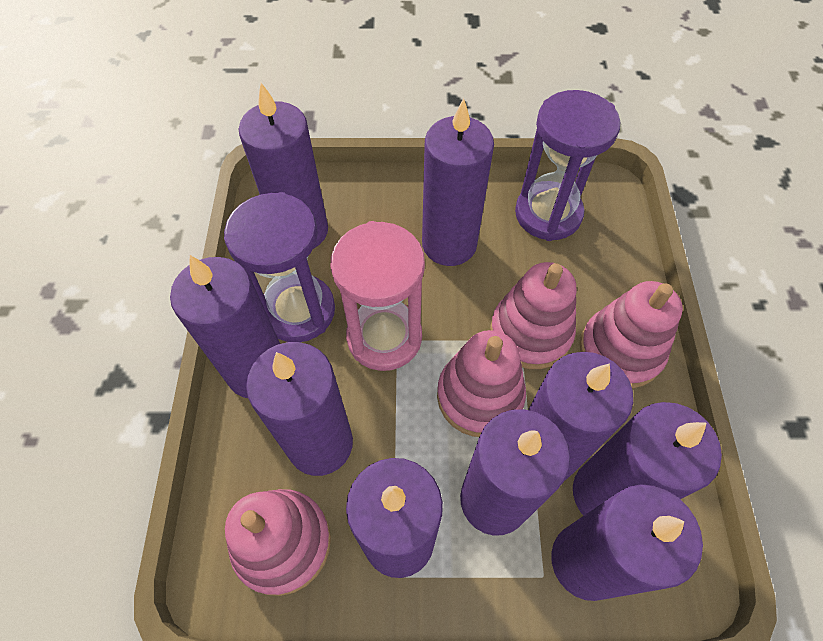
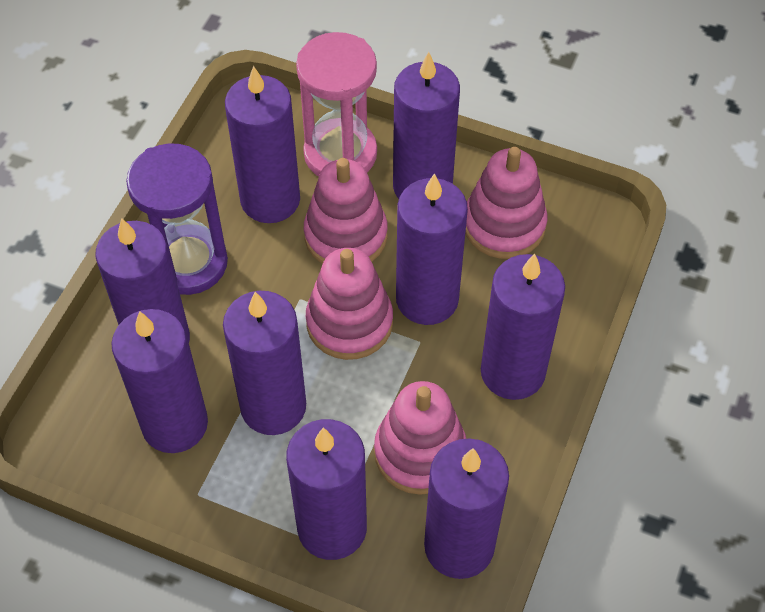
purple hourglass: [224,192,335,342] [515,90,620,241] = 2 -> [126,143,228,295] = 1

